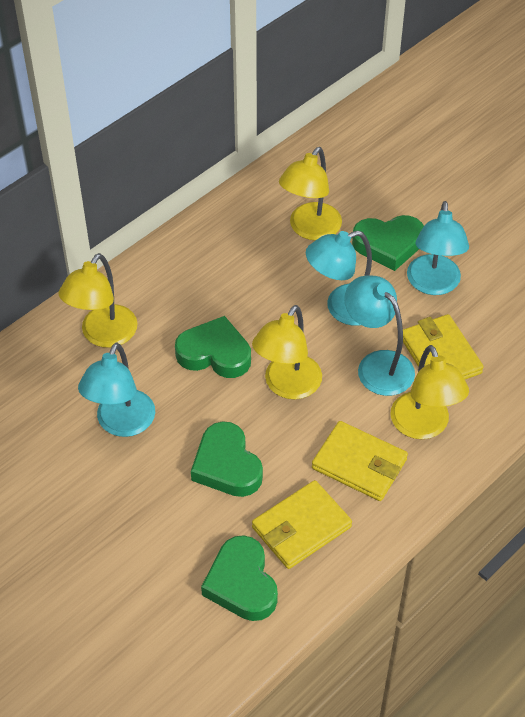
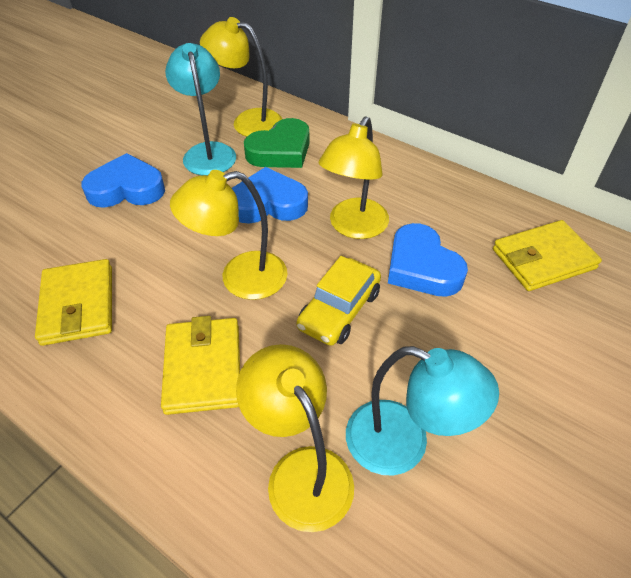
blue heart: none = 0 -> [82,153,165,208] [232,167,308,224] [388,223,468,297] = 3
green heart: [175,316,251,378] [191,421,263,497] [201,535,278,621] [352,215,424,271] = 4 -> [244,118,309,168] = 1
turquoise lamp: [78,342,155,437] [306,231,372,326] [344,276,415,396] [407,201,469,295] = 4 -> [165,43,236,176] [346,346,499,476] = 2
yellow car: none = 0 -> [296,256,381,346] = 1

